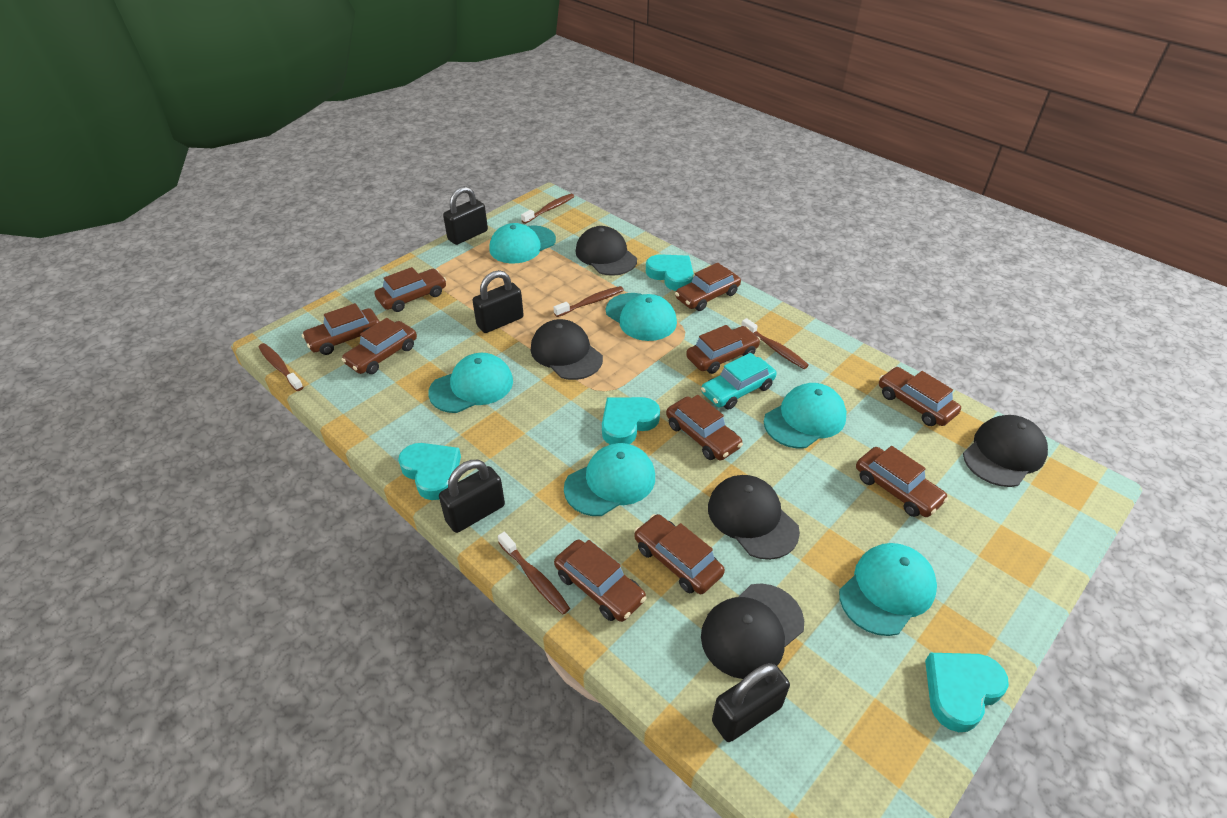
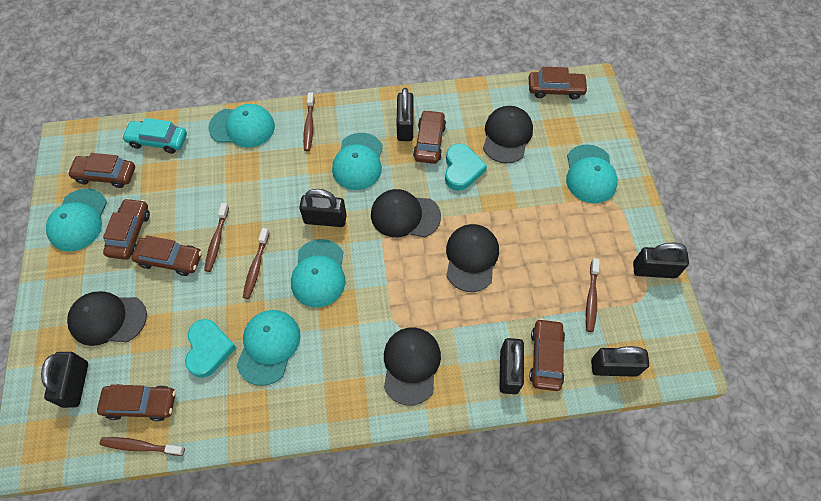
black padlock: [439,460,505,533] [443,186,488,245] [472,270,524,333] [712,663,790,742] = 4 -> [41,352,88,408] [299,189,347,227] [397,88,414,141] [500,338,524,394] [591,346,649,377] [633,243,689,278] = 6
brown car: [302,303,380,355] [342,318,417,374] [375,267,446,312] [554,540,646,622] [634,514,725,594] [666,395,743,460] [675,263,741,311] [686,325,760,374] [856,446,948,517] [879,367,961,426] = 10 -> [67,153,135,188] [97,384,176,421] [103,198,150,260] [131,235,202,276] [413,110,446,164] [529,67,588,100] [529,318,565,391] = 7
turquoise heart: [398,443,461,500] [602,397,660,445] [646,254,694,291] [925,653,1009,732] = 4 -> [185,319,236,378] [445,144,487,191] = 2

